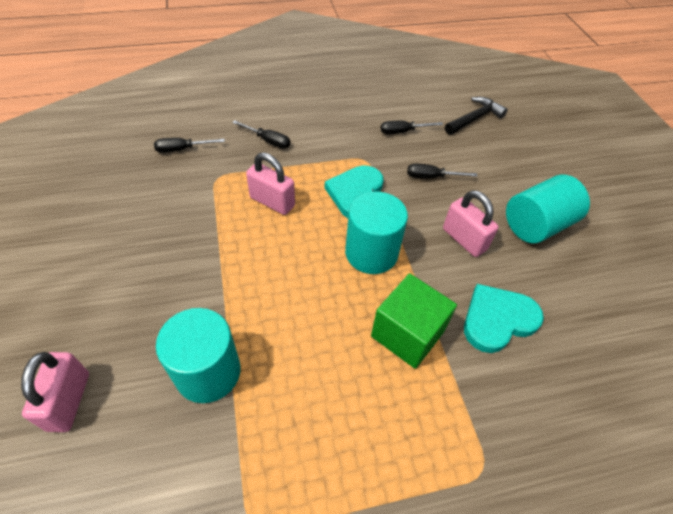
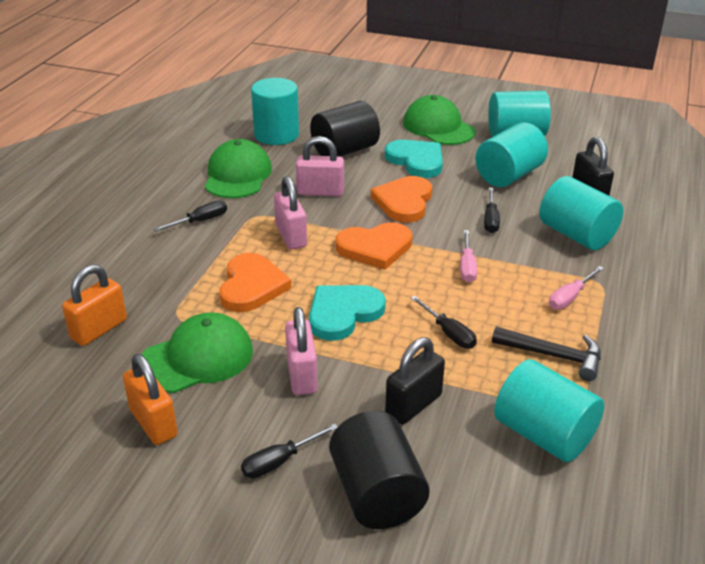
black cylinder: none = 0 -> [310,101,380,157] [329,411,430,529] = 2
black padlock: none = 0 -> [385,337,445,424] [572,137,614,196] = 2
green cap: none = 0 -> [141,312,253,393] [205,139,272,198] [403,95,476,145] = 3
green cube: [371,274,457,369] = 1 -> none = 0
orange heart: none = 0 -> [220,253,292,312] [336,222,412,270] [371,176,432,223] = 3
orange padlock: none = 0 -> [62,265,127,346] [123,354,178,445] = 2
pink screwdriver: none = 0 -> [460,230,477,282] [549,266,604,310] = 2
turquoise cylinder: [156,308,241,403] [345,192,408,274] [506,175,590,243] = 3 -> [251,78,299,145] [475,122,548,187] [488,91,551,137] [494,359,604,462] [539,176,623,250] = 5

